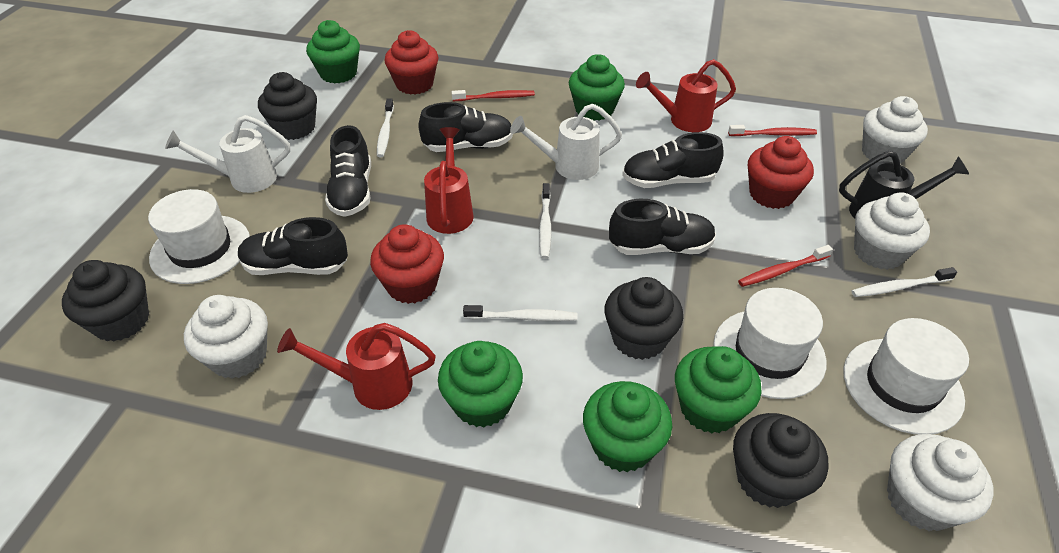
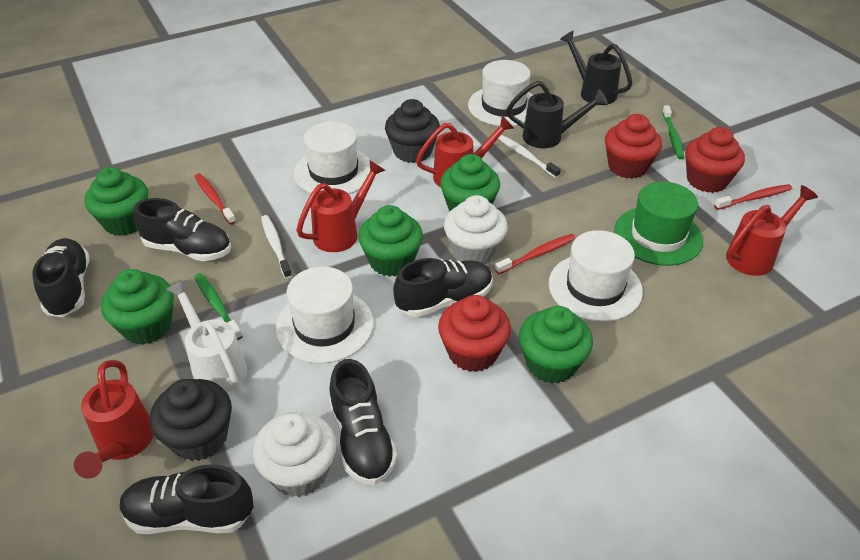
black cupcake: [62,260,149,342] [258,72,317,140] [604,277,683,360] [733,413,828,508] = 4 -> [150,379,232,461] [385,99,440,163] = 2
black watering can: [839,151,969,219] = 1 -> [506,81,608,148] [560,31,632,105] = 2
green hat: none = 0 -> [614,182,703,266] = 1
green toothbrush: none = 0 -> [195,273,243,340] [662,105,684,159] = 2
red watering can: [277,323,436,410] [424,127,474,234] [636,59,736,132] = 3 -> [74,360,154,479] [296,161,385,252] [416,116,514,187] [726,185,818,276] = 4
white cupcake: [184,295,268,379] [854,192,930,270] [862,96,928,164] [887,434,994,531] = 4 -> [253,412,336,497] [444,195,508,264] = 2
white hat: [148,189,250,284] [713,288,827,399] [843,318,969,435] = 3 -> [276,267,374,364] [294,121,370,194] [468,60,533,126] [549,230,643,322] = 4
white toothbrush: [377,98,394,157] [463,305,578,321] [539,183,552,259] [851,267,957,297] = 4 -> [261,215,292,279] [498,135,561,178] = 2
white watering can: [165,115,290,193] [510,104,622,180] = 2 -> [166,280,247,393] = 1

